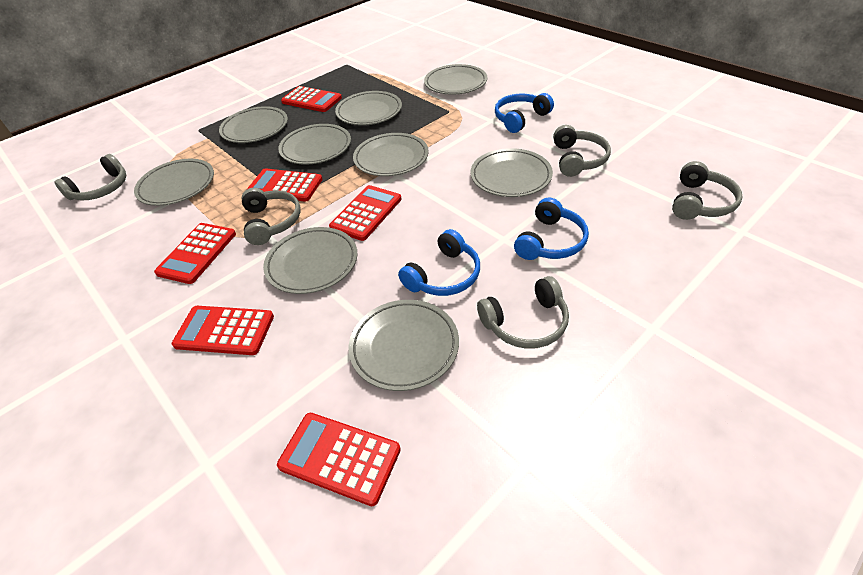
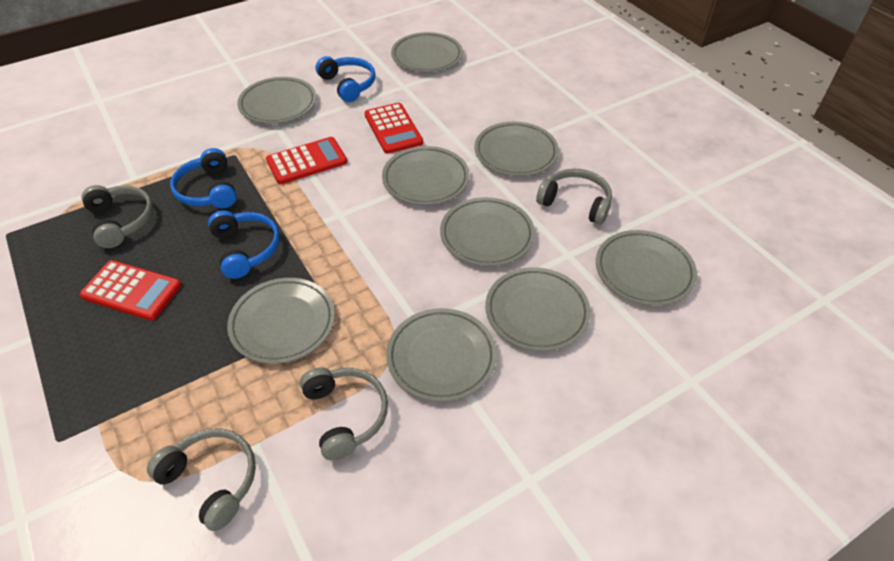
grey headphones: [54,154,126,200] [242,188,301,245] [477,276,569,349] [553,125,611,177] [672,161,743,220] = 5 -> [82,185,153,248] [147,428,256,531] [300,367,388,460] [536,169,612,225] = 4
red calculator: [154,223,236,284] [172,306,274,355] [247,168,323,202] [277,413,401,506] [281,86,342,112] [329,185,402,241] = 6 -> [80,260,182,321] [266,137,347,184] [365,103,423,154] = 3

